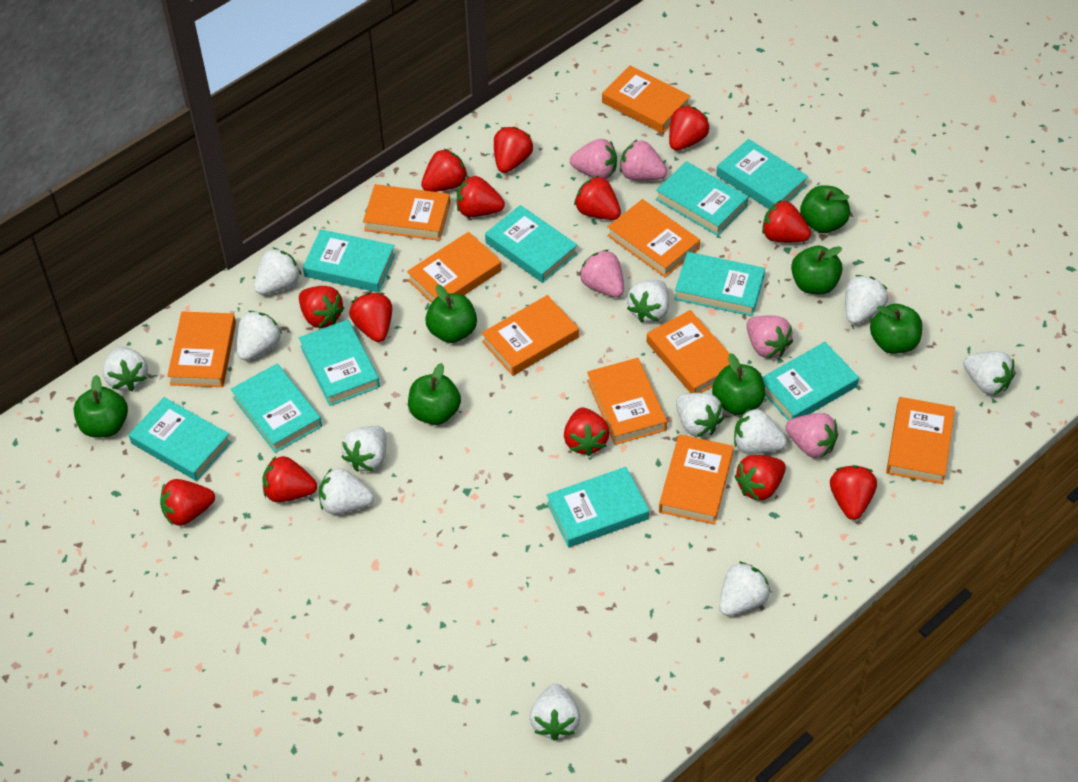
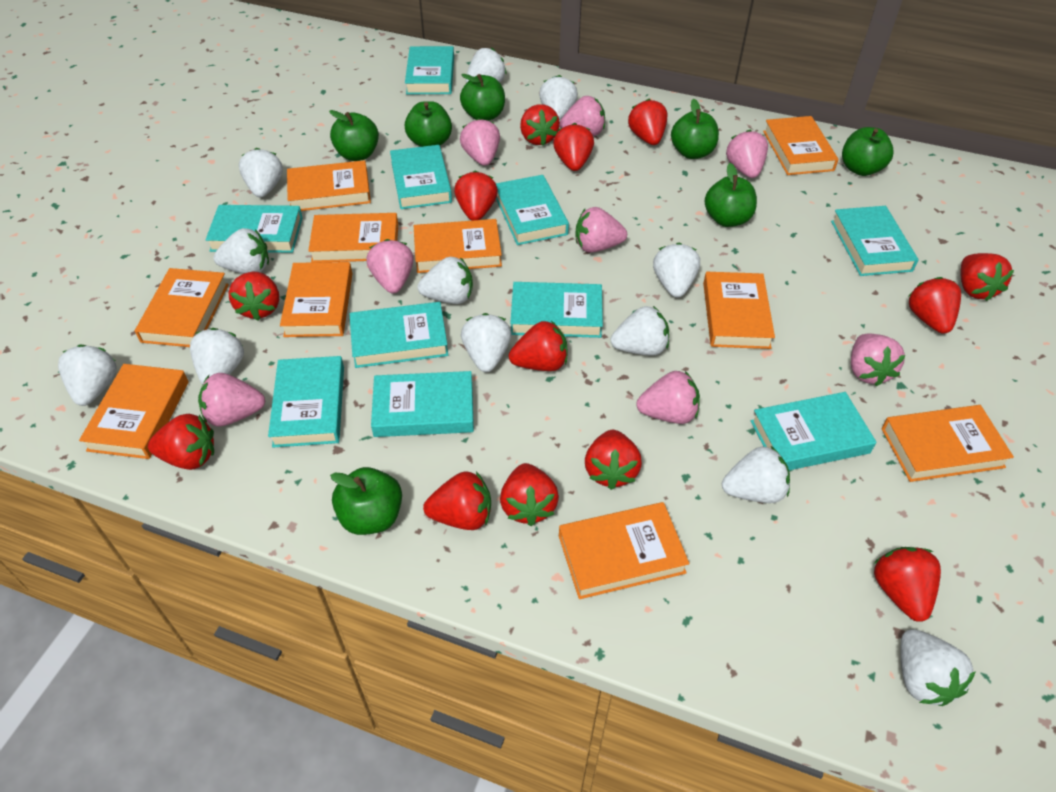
pink strawberry: [570,139,617,179] [579,250,624,297] [620,140,667,181] [747,316,793,358] [785,413,838,458] = 5 -> [198,373,265,427] [366,239,414,294] [460,118,500,166] [560,96,605,136] [575,207,627,253] [636,371,700,424] [726,130,768,178] [851,334,906,386] = 8

